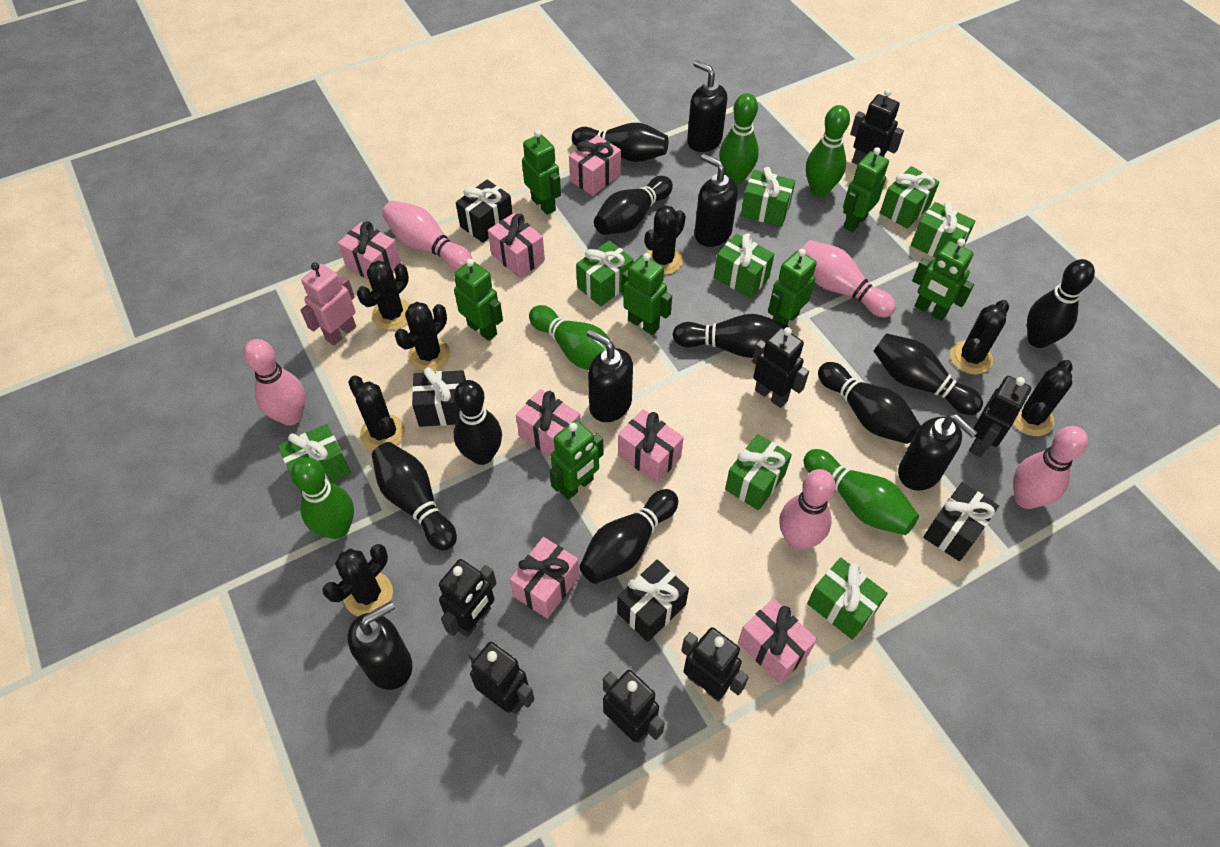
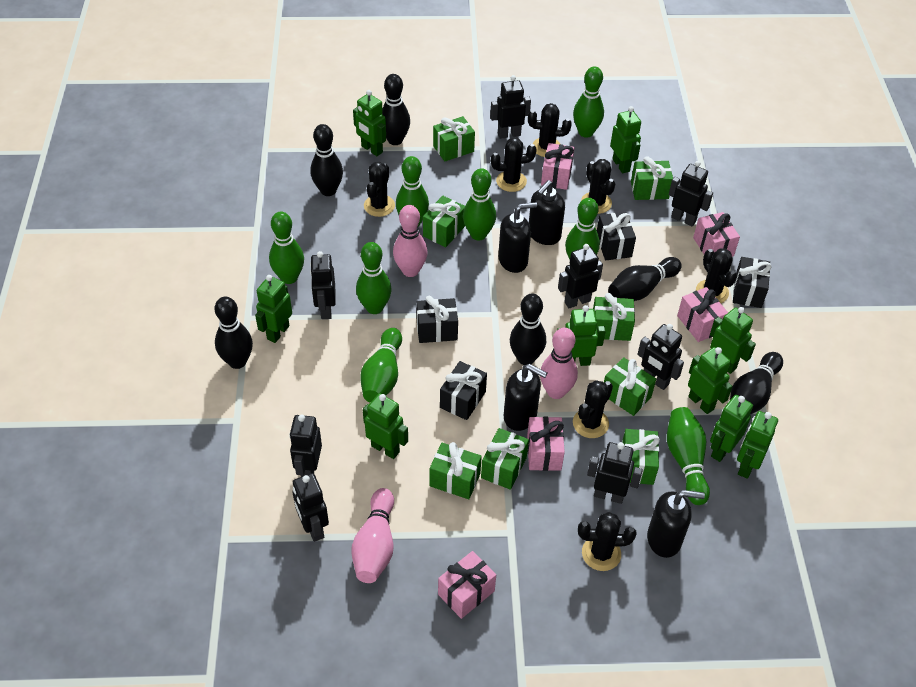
black bowling pin: [372,442,457,551] [453,380,502,465] [572,123,668,162] [580,489,678,584] [594,176,673,235] [673,314,788,358] [818,362,921,444] [874,333,983,415] [1027,259,1095,348] = 9 -> [215,296,253,369] [310,124,343,196] [382,74,410,145] [510,294,546,365] [608,257,682,301] [730,352,783,415] = 6
black robot: [439,559,497,638] [469,642,535,714] [603,670,665,743] [681,627,749,702] [752,327,809,408] [850,89,904,165] [969,376,1031,457] = 7 -> [289,415,322,477] [293,473,329,542] [310,251,336,319] [490,75,531,139] [558,244,603,308] [587,442,643,504] [637,324,684,390] [669,161,713,226] = 8
black soap dispenser: [347,601,412,690] [587,329,633,422] [687,60,727,152] [694,154,738,247] [898,414,978,491] = 5 -> [498,202,537,273] [504,364,547,431] [529,180,565,245] [647,490,705,558] = 4
green bowling pin: [291,457,354,539] [529,305,615,370] [719,93,759,185] [804,449,919,535] [806,105,850,197] = 5 -> [269,212,304,284] [356,242,392,314] [360,328,402,403] [396,156,429,227] [463,168,496,241] [565,198,600,259] [573,66,604,138] [667,407,710,505] = 8
green robot: [454,259,503,341] [522,130,561,215] [550,420,603,500] [622,253,672,335] [768,249,817,325] [843,147,889,232] [912,238,974,321] = 7 -> [255,275,292,343] [353,90,386,156] [363,393,408,459] [557,305,606,366] [610,106,641,173] [688,347,733,414] [710,307,756,374] [710,395,753,462] [737,411,778,479] = 9
pink bowling pin: [243,339,305,426] [382,201,472,270] [779,469,836,550] [802,240,896,317] [1013,426,1088,509] = 5 -> [352,488,394,583] [393,205,428,277] [540,328,578,399] = 3
pink gift: [338,221,401,280] [488,213,545,278] [510,537,579,619] [516,389,581,457] [569,135,621,196] [618,409,684,483] [738,598,817,683] = 7 -> [438,551,496,619] [527,417,565,471] [541,143,575,190] [677,287,728,342] [693,212,740,257] = 5
pink robot: [300,262,356,346] = 1 -> none = 0

